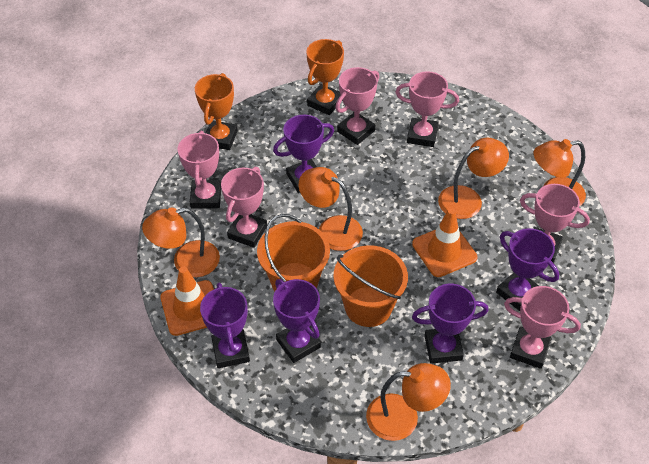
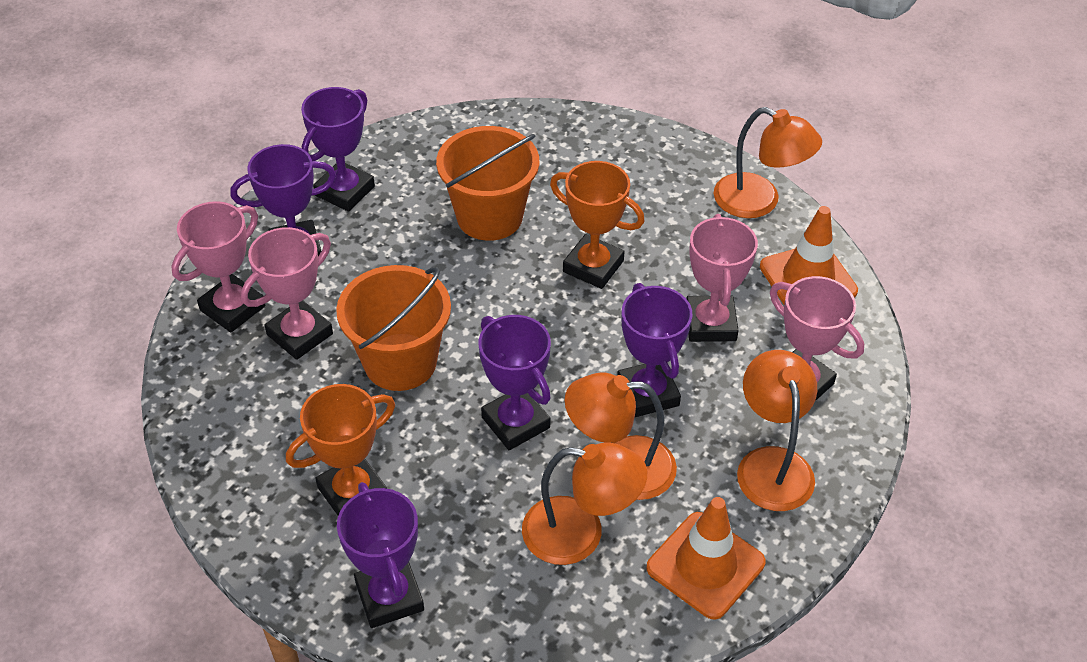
orange lamp: [142,208,220,277] [299,167,363,251] [366,363,451,441] [438,138,509,219] [533,139,586,207] = 5 -> [522,442,647,565] [565,373,677,500] [714,107,822,218] [737,350,817,511] = 4
pink trophy: [178,131,221,209] [221,167,267,248] [335,67,379,145] [395,71,459,147] [504,286,581,369] [520,184,590,263] = 6 -> [171,201,266,332] [241,227,333,360] [686,214,758,342] [770,276,864,401] = 4

